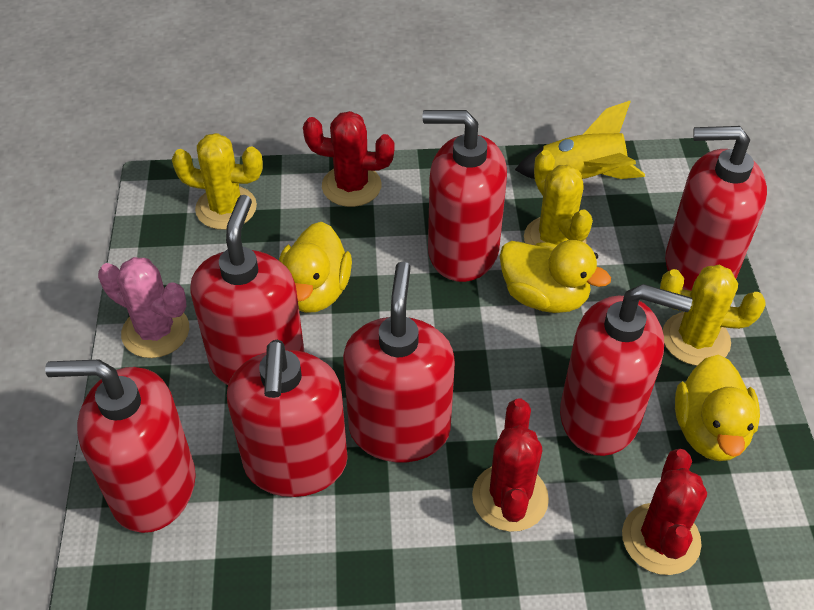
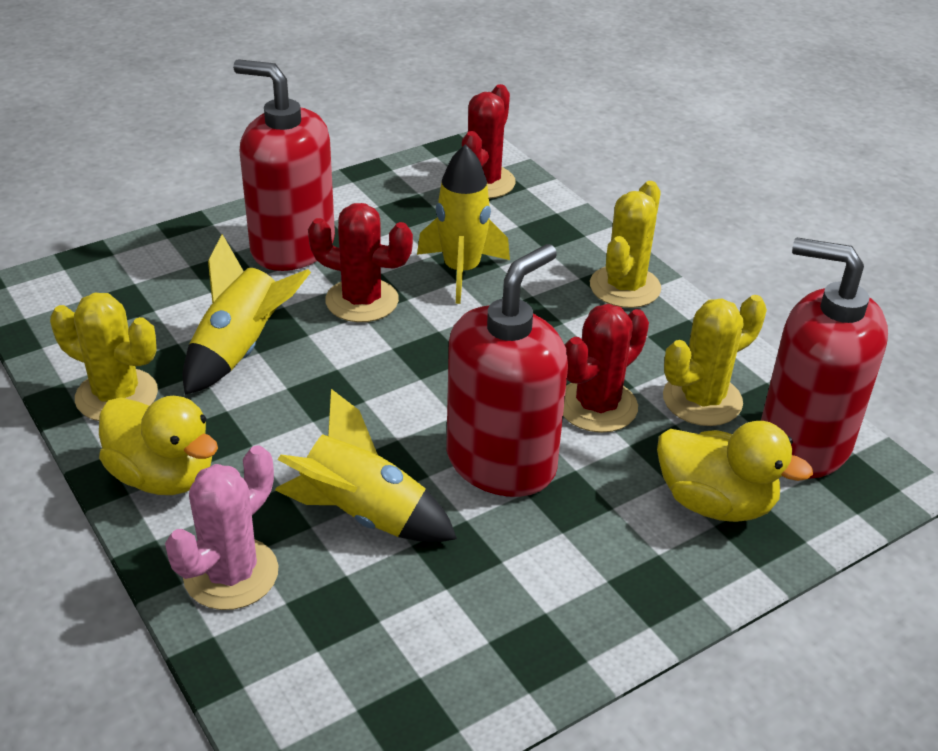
red soap dispenser: [45,360,196,533] [190,195,305,385] [227,340,348,497] [343,261,455,462] [423,110,507,282] [560,284,692,456] [665,126,767,291] = 7 -> [233,59,335,271] [446,244,568,497] [761,237,888,479] = 3
yellow duck: [279,222,352,313] [500,240,611,313] [675,355,760,461] = 3 -> [99,396,218,495] [657,421,813,522] = 2
yellow rocket: [515,101,645,179] = 1 -> [183,234,311,395] [275,389,457,543] [417,144,510,304] = 3

